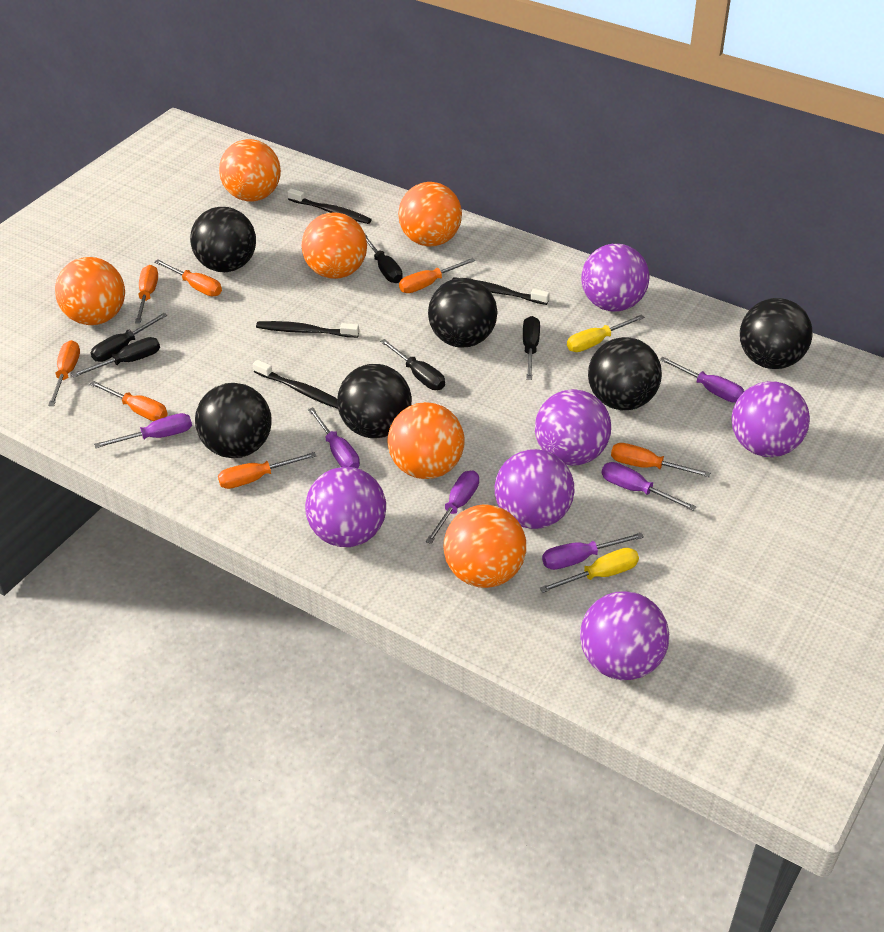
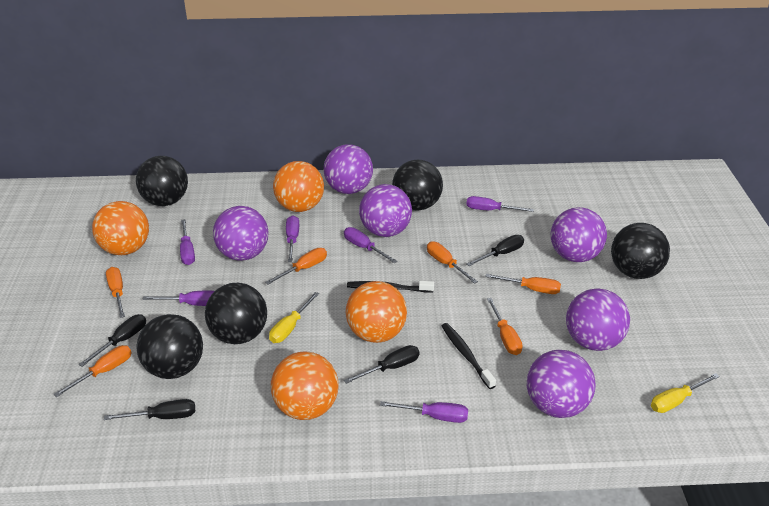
black ball: [190,207,256,272] [195,383,272,458] [337,364,412,438] [428,278,498,348] [588,337,662,410] [740,298,813,369] = 6 -> [136,156,188,206] [137,314,203,379] [205,283,267,344] [392,160,443,211] [611,223,670,279] = 5
black screwdriver: [71,337,160,378] [91,313,167,362] [365,234,403,283] [380,339,445,390] [523,316,540,380] = 5 -> [79,314,146,367] [104,399,195,420] [344,345,420,384] [467,235,524,266] = 4
black toothbrush: [253,360,338,409] [256,321,359,338] [287,188,372,224] [453,277,549,305] = 4 -> [347,281,434,292] [442,323,496,389] = 2
orange ball: [55,257,125,325] [219,139,281,202] [302,212,367,279] [388,402,465,479] [398,182,462,247] [444,504,526,588] = 6 -> [92,201,149,255] [271,351,339,420] [273,161,324,212] [346,281,407,343] = 4
orange screwdriver: [48,340,80,406] [90,381,168,421] [135,265,158,323] [155,259,222,296] [218,452,316,489] [399,258,475,293] [611,443,711,477] = 7 -> [54,345,132,397] [106,267,125,318] [265,248,327,285] [427,241,478,284] [485,274,561,294] [487,298,523,355] = 6

